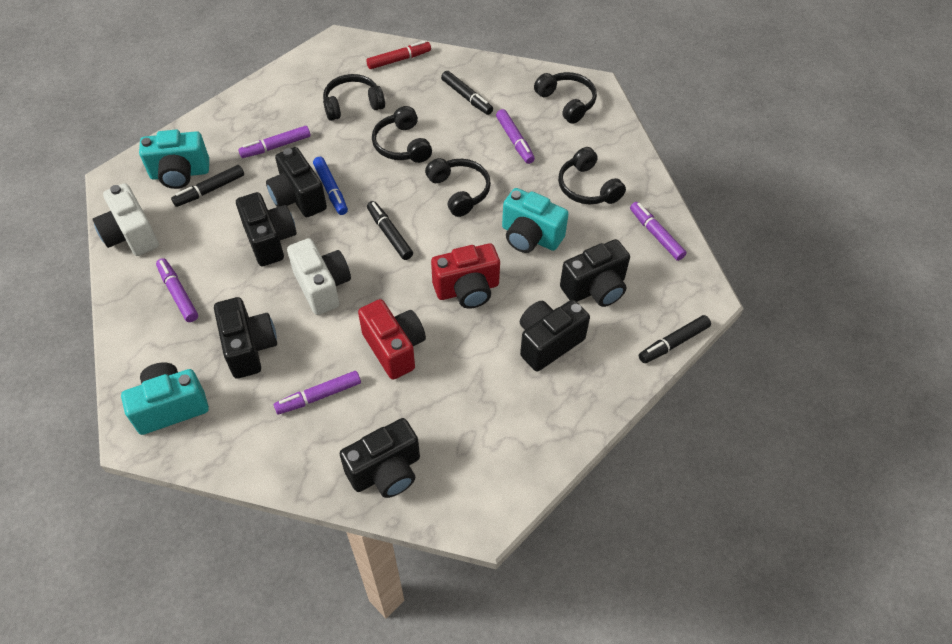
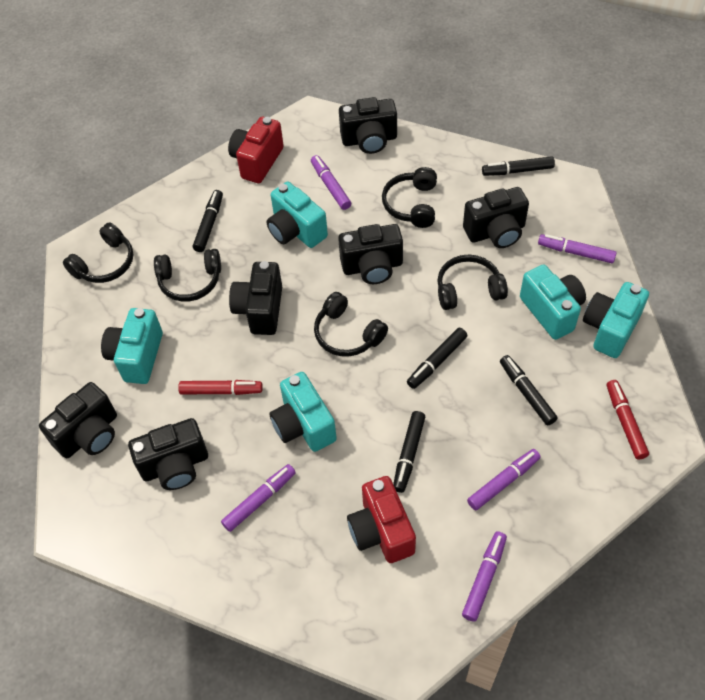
black marker: [171,165,244,207] [367,201,413,260] [441,71,493,115] [639,315,711,363] = 4 -> [193,190,223,252] [393,411,425,493] [407,328,467,389] [482,156,555,176] [500,355,558,425] = 5
blue marker: [313,157,348,215] = 1 -> none = 0
red marker: [366,41,431,69] = 1 -> [178,380,263,395] [607,380,649,460] = 2
turquoise camera: [121,362,209,435] [139,130,209,189] [502,188,569,253] = 3 -> [101,308,163,384] [266,182,328,248] [269,372,337,452] [520,264,586,340] [583,282,649,358] = 5
white camera: [93,183,159,256] [287,238,351,315] = 2 -> none = 0

